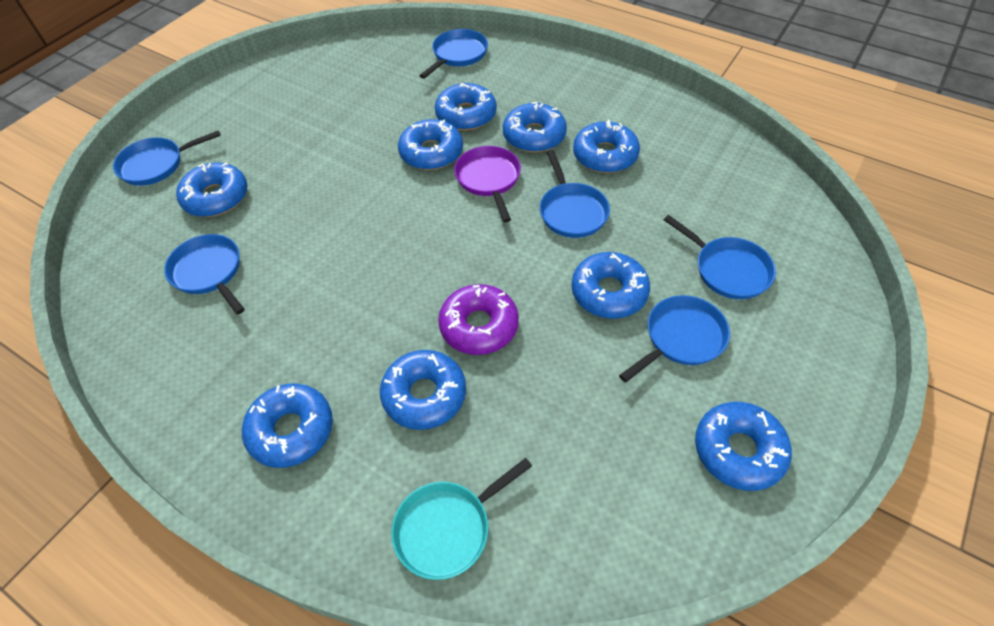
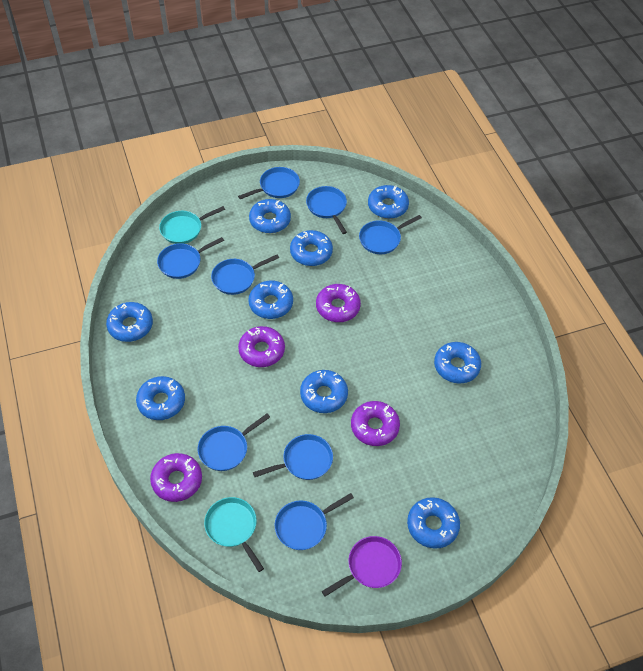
blue pan: [113,130,221,186] [164,234,245,315] [419,29,488,79] [539,150,610,238] [619,295,730,383] [664,215,776,299] = 6 -> [157,237,224,279] [198,414,270,471] [211,255,279,295] [238,167,300,199] [253,434,333,480] [275,493,354,550] [306,186,347,234] [359,215,422,254] = 8
purple donut: [438,284,519,355] = 1 -> [150,453,202,502] [238,326,285,367] [316,284,361,322] [351,401,400,446] = 4
turquoise pan: [391,458,532,580] = 1 -> [159,206,225,244] [204,497,264,572] = 2

